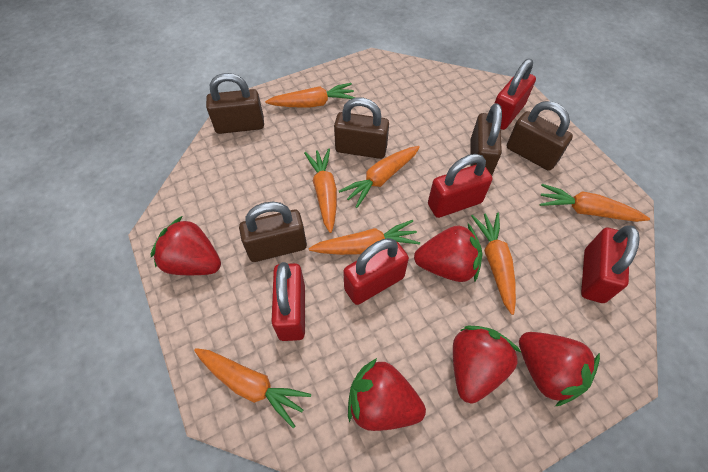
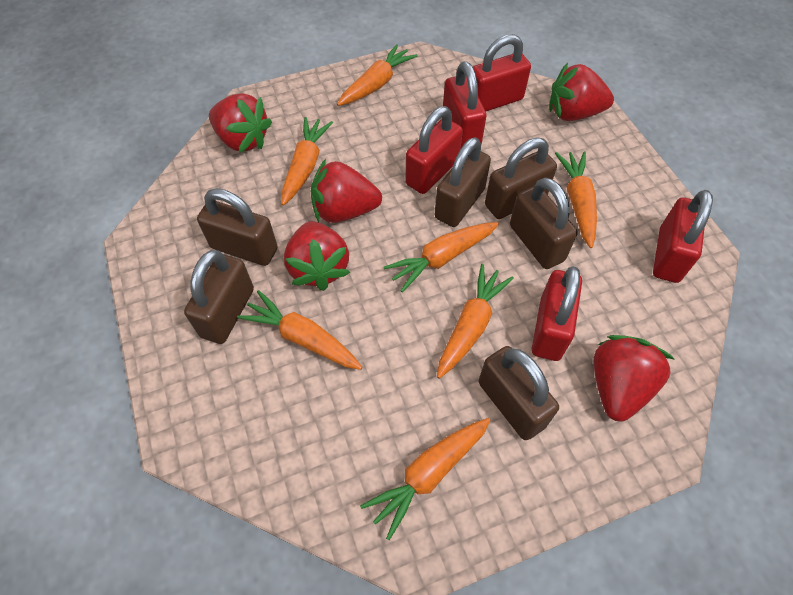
brown padlock: [206,73,264,134] [239,202,307,262] [334,97,389,159] [470,103,502,175] [507,101,573,171] = 5 -> [184,250,254,344] [197,188,278,266] [434,137,491,227] [479,346,559,440] [485,137,557,219] [510,178,578,269] = 6

